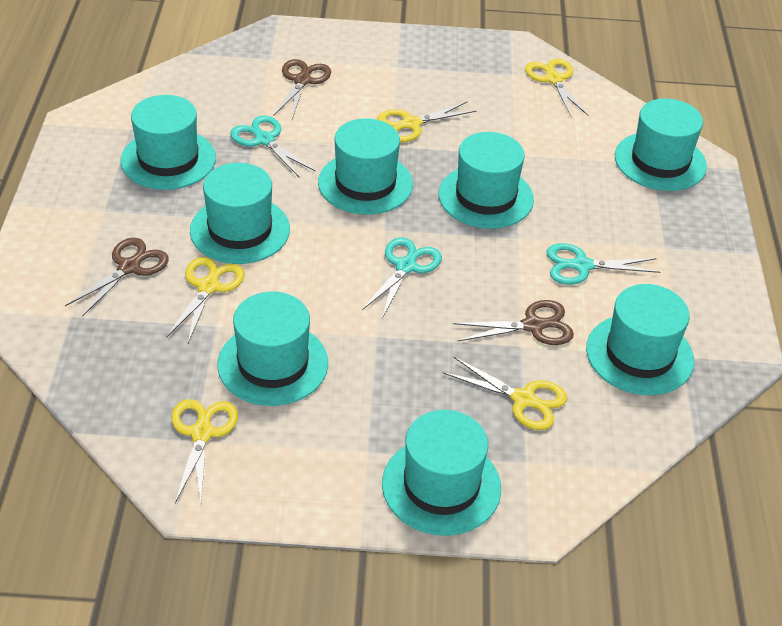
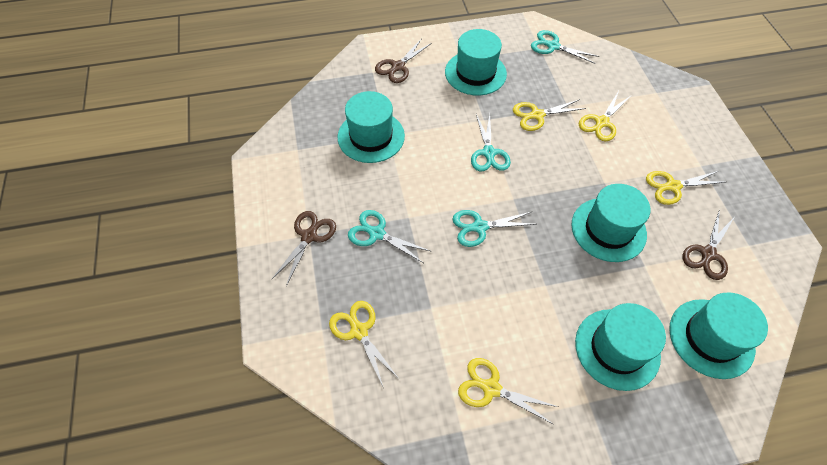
turquoise hat: [120,95,216,190] [190,163,290,264] [217,292,328,406] [318,118,413,215] [382,410,501,536] [438,132,534,229] [586,284,694,395] [615,99,707,191] = 8 -> [337,91,405,163] [445,29,507,96] [571,184,650,262] [575,303,666,391] [669,292,768,379] = 5
turquoise scissors: [230,115,315,177] [362,237,442,318] [546,243,660,285] = 3 -> [348,210,430,263] [452,210,536,247] [471,114,511,171] [531,30,599,64] = 4

